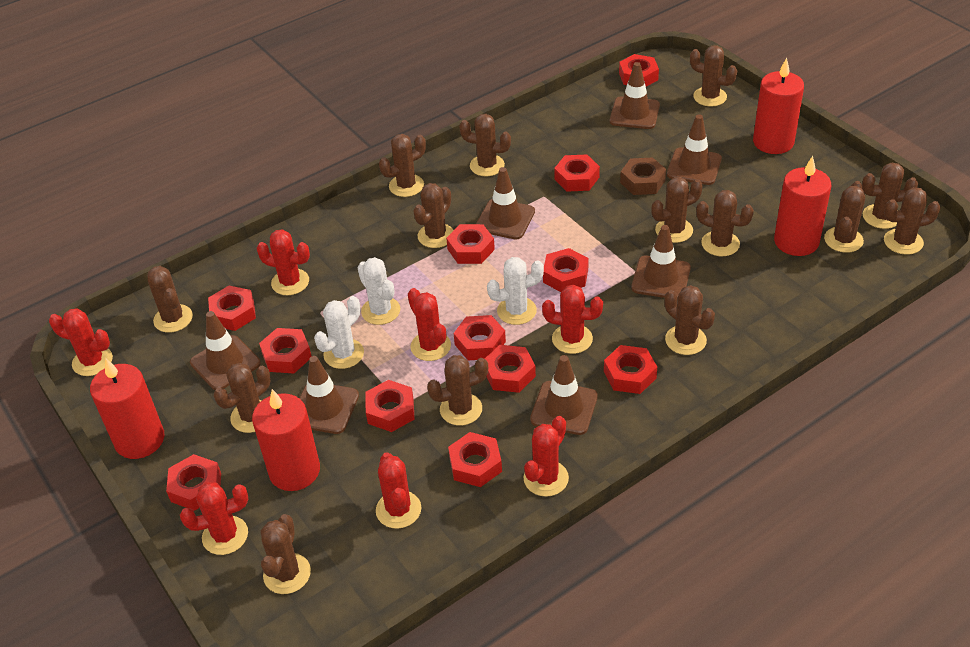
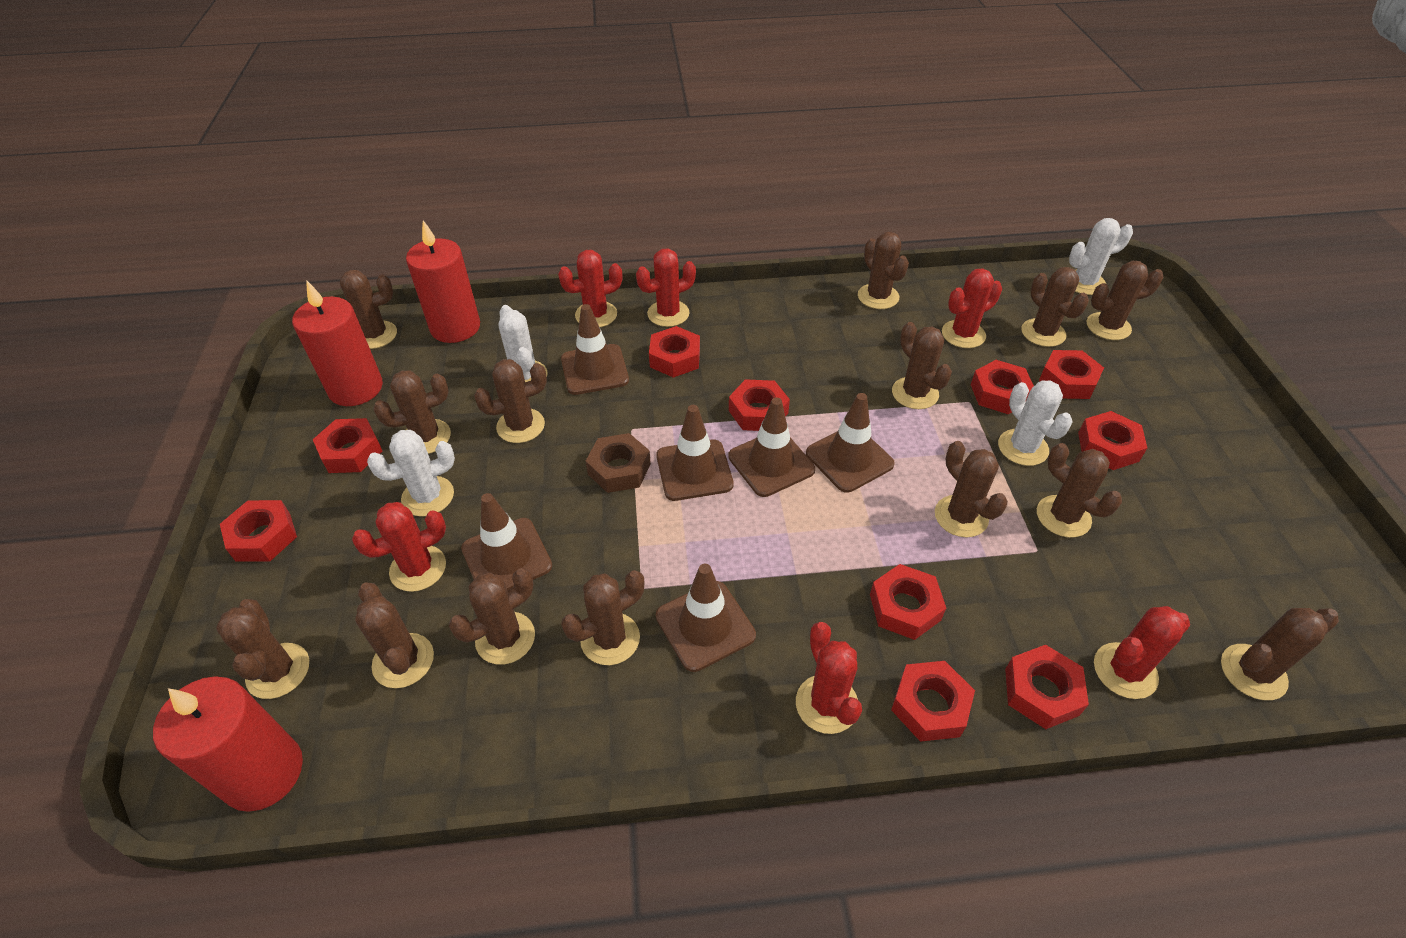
brown traffic cone: [190,311,261,390] [299,356,359,434] [476,167,535,240] [530,355,598,435] [610,62,660,129] [631,225,691,299] [667,115,722,185] = 7 -> [461,493,552,591] [561,304,629,395] [656,405,734,501] [656,564,756,672] [728,397,815,497] [806,393,895,493] = 6
red cactus: [49,308,113,376] [180,482,248,555] [257,229,310,295] [376,452,421,529] [408,288,451,361] [523,416,569,497] [542,285,603,354] = 7 -> [352,502,446,592] [558,250,622,327] [636,249,696,327] [796,622,862,734] [942,268,1002,348] [1094,606,1190,699] = 6
red candle: [90,358,164,459] [252,389,320,491] [753,58,804,154] [774,156,831,256] = 4 -> [153,676,303,812] [292,281,383,406] [406,220,480,343] = 3
red nut: [166,454,221,511] [208,286,256,331] [259,328,312,373] [365,380,415,432] [446,224,495,264] [448,432,502,487] [454,315,506,360] [485,345,536,393] [543,248,589,292] [554,154,600,192] [604,345,657,394] [619,54,659,87] = 12 -> [220,500,297,562] [313,418,382,473] [649,326,700,378] [729,379,790,431] [870,564,946,640] [891,661,975,742] [971,360,1034,414] [1005,645,1089,729] [1039,350,1104,399] [1078,411,1147,470] = 10
white cactus: [314,296,364,369] [357,257,400,325] [487,257,544,325] = 3 -> [367,430,455,517] [499,305,548,382] [998,380,1073,466] [1069,218,1133,295] = 4

